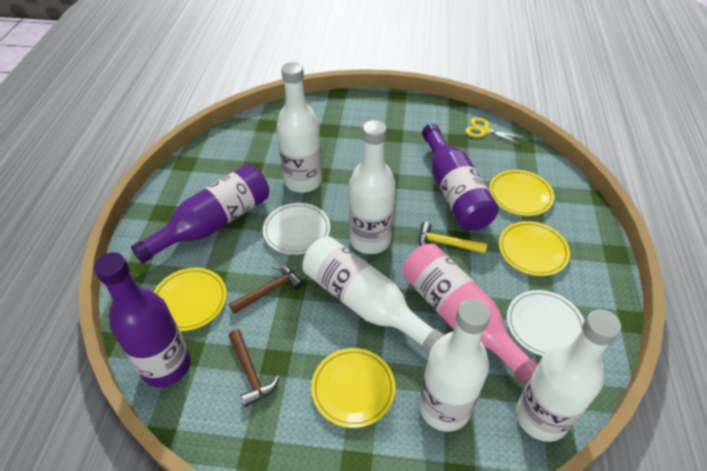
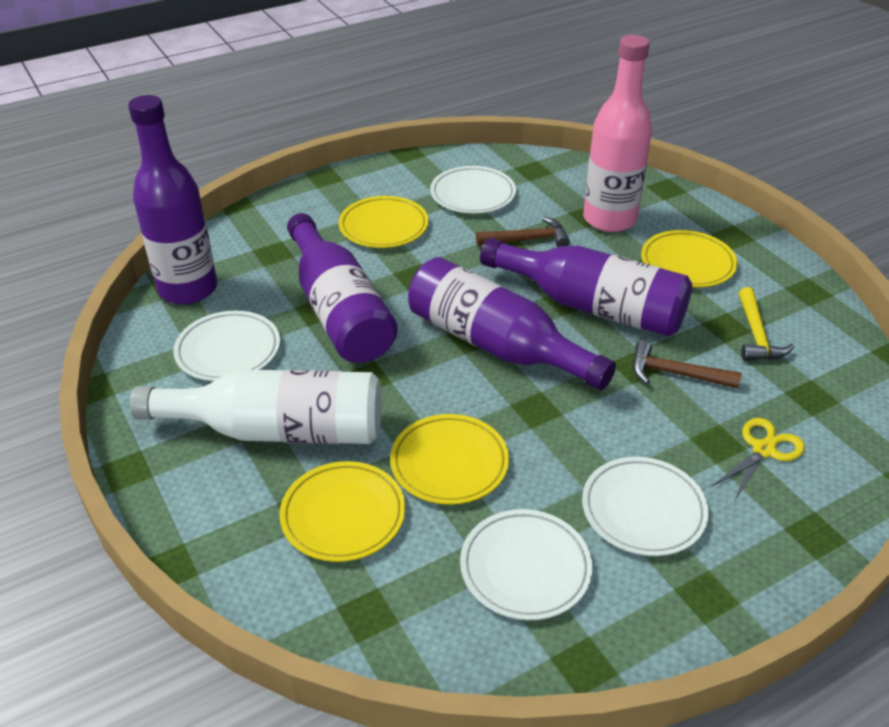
purple bottle: [94,252,191,387] [131,164,269,263] [422,124,499,231] = 3 -> [128,95,217,305] [287,213,398,363] [408,257,616,390] [480,238,692,337] = 4
white bottle: [277,62,322,193] [303,236,444,353] [349,120,396,254] [419,299,491,432] [516,309,621,442] = 5 -> [130,370,381,444] = 1
white plate: [263,203,330,255] [507,290,584,356] = 2 -> [173,311,280,381] [430,166,516,214] [460,509,592,620] [582,457,709,556] = 4

